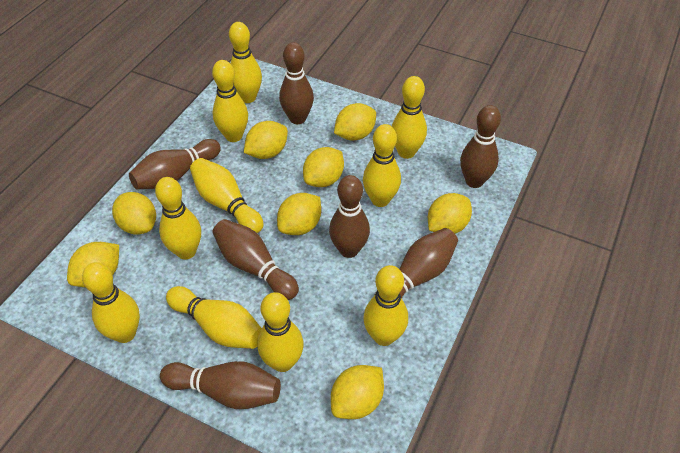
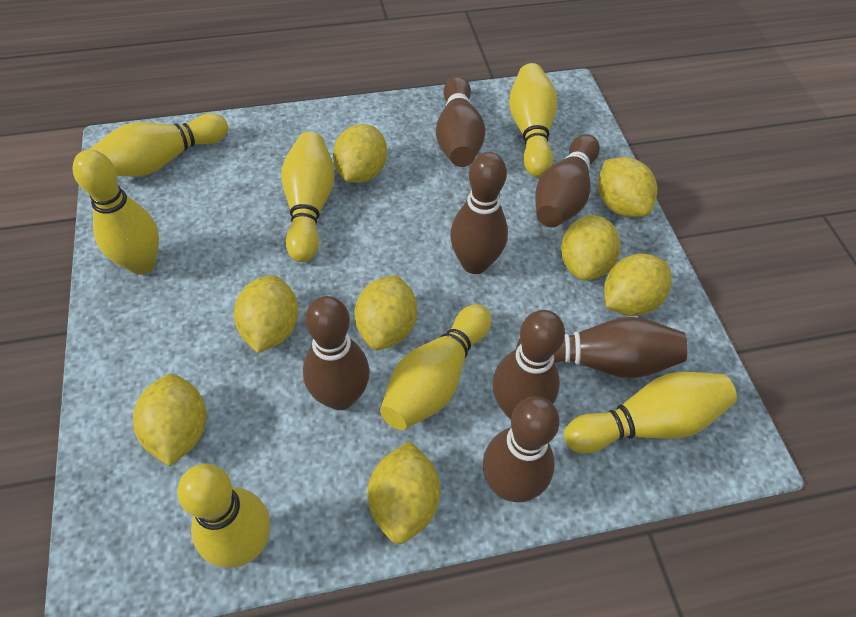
yellow bowling pin: [82,262,140,343] [155,177,201,260] [166,286,262,349] [190,158,264,233] [212,60,248,142] [229,22,262,103] [257,292,304,372] [363,124,401,207] [363,265,408,346] [392,76,427,159] = 10 -> [73,150,159,275] [88,113,228,176] [177,464,270,568] [281,132,335,262] [380,304,491,430] [509,63,557,177] [564,372,737,454] = 7

